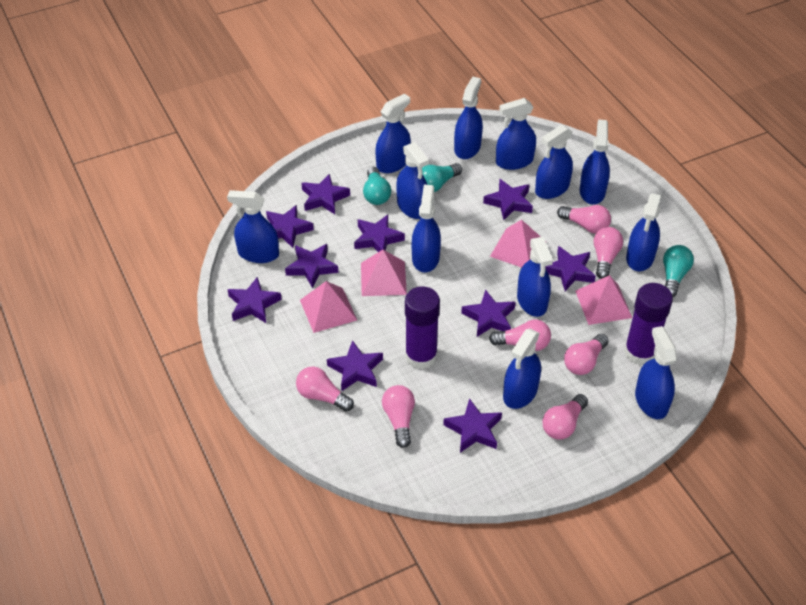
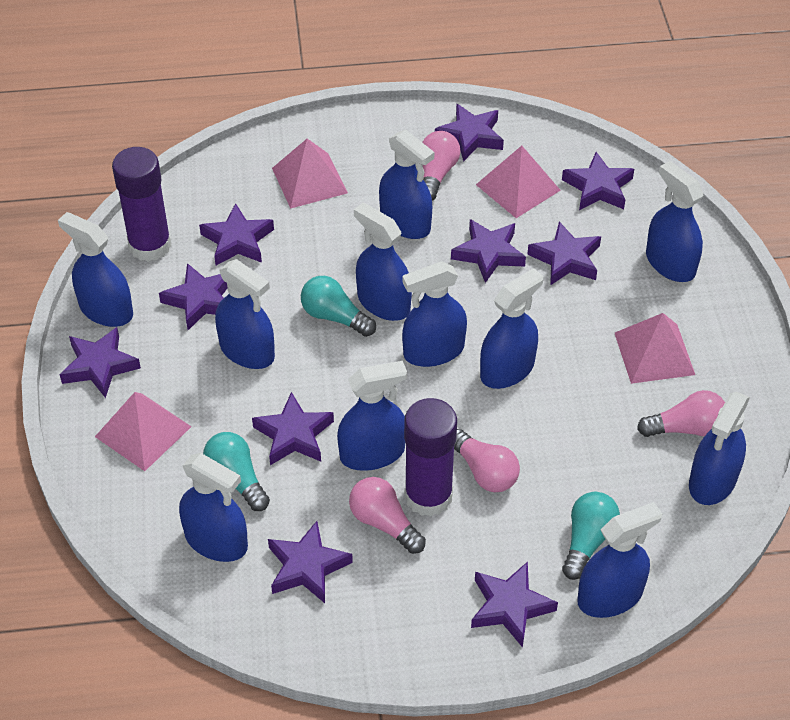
blue spray bottle: [227,190,279,263] [375,94,411,173] [396,142,429,219] [412,185,441,272] [454,76,483,159] [496,98,536,170] [503,329,541,409] [517,237,553,317] [535,125,573,199] [580,119,610,204] [626,193,661,271] [635,326,677,419] = 12 -> [58,212,133,327] [179,453,248,562] [215,259,275,369] [337,361,407,471] [354,203,412,321] [379,130,434,239] [402,261,467,367] [480,268,543,389] [577,502,662,618] [646,161,703,282] [689,391,750,505] = 11
pink light bulb: [296,366,354,412] [382,385,415,448] [489,319,551,351] [542,394,588,440] [557,205,611,234] [564,334,609,375] [594,227,623,279] = 7 -> [349,477,426,554] [422,131,461,201] [454,429,520,492] [637,390,725,437] = 4

